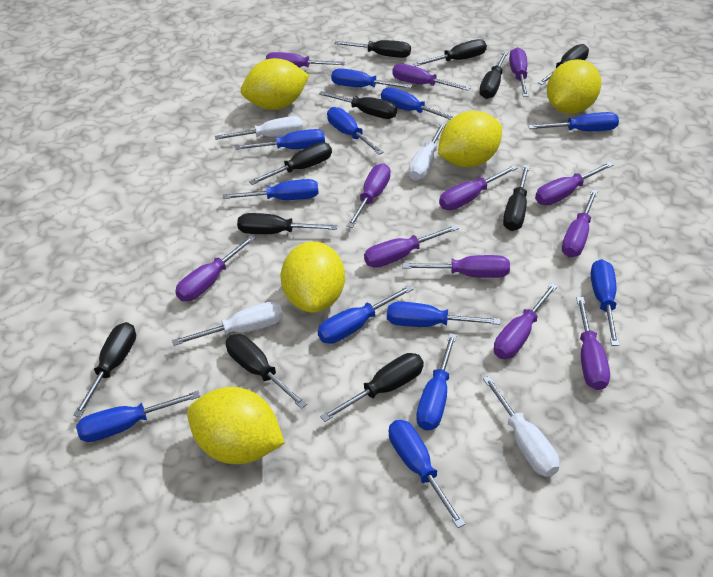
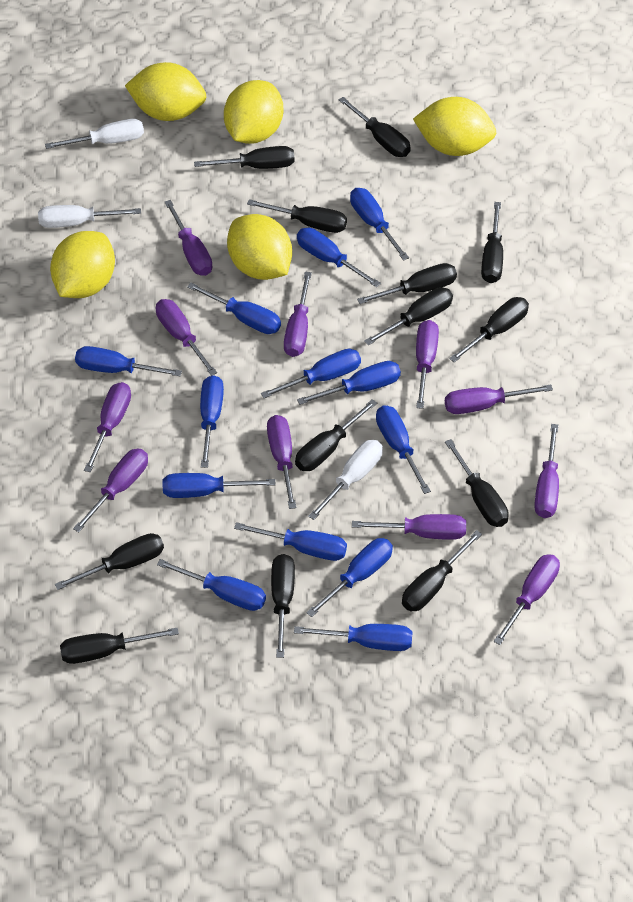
black screwdriver: [73,322,136,417] [226,334,307,409] [237,213,337,234] [249,142,332,185] [319,91,397,119] [320,353,424,422] [334,40,411,58] [413,39,487,67] [479,51,508,99] [503,165,530,231] [538,44,589,85] = 11 -> [55,533,164,590] [60,628,179,664] [194,146,295,169] [247,199,347,233] [271,554,295,658] [295,399,377,471] [339,97,411,157] [357,263,457,304] [364,287,453,345] [402,530,482,611] [445,439,509,527] [449,297,529,363] [481,202,503,283] = 13
blue screwdriver: [76,391,200,442] [223,179,319,200] [235,129,325,150] [317,285,413,344] [327,107,384,155] [331,68,412,88] [381,87,454,120] [387,302,500,327] [389,420,465,528] [416,333,457,431] [528,112,619,131] [591,259,619,346] = 12 -> [75,346,182,376] [157,559,266,611] [162,473,275,498] [187,283,281,334] [200,375,224,468] [234,522,347,561] [261,349,361,398] [294,624,412,651] [297,228,381,287] [297,361,401,405] [306,538,393,617] [350,188,409,261] [376,405,431,494] = 13
purple screwdriver: [175,235,255,301] [266,52,345,67] [347,163,391,228] [364,225,459,268] [392,64,471,91] [403,255,510,278] [439,165,518,210] [494,283,558,359] [509,47,529,97] [535,162,613,205] [562,190,598,257] [576,297,610,390] = 12 -> [73,449,148,532] [84,382,131,472] [156,299,217,376] [165,200,213,276] [267,415,296,509] [284,272,312,357] [352,514,466,540] [416,320,439,409] [445,384,553,414] [494,554,560,645] [534,424,559,518] = 11
white screwdriver: [172,302,283,346] [215,116,303,140] [408,123,446,180] [483,376,560,477] = 4 -> [38,205,141,228] [45,119,144,149] [308,440,383,520] = 3

